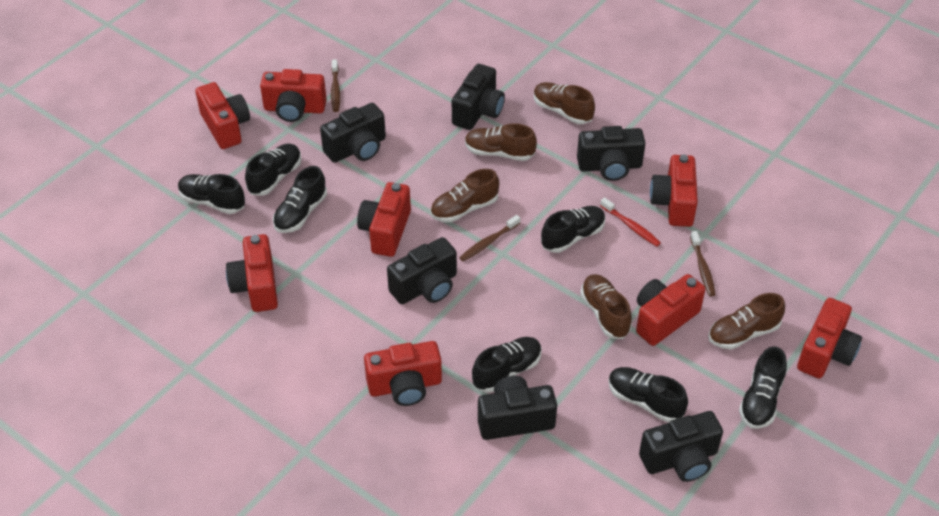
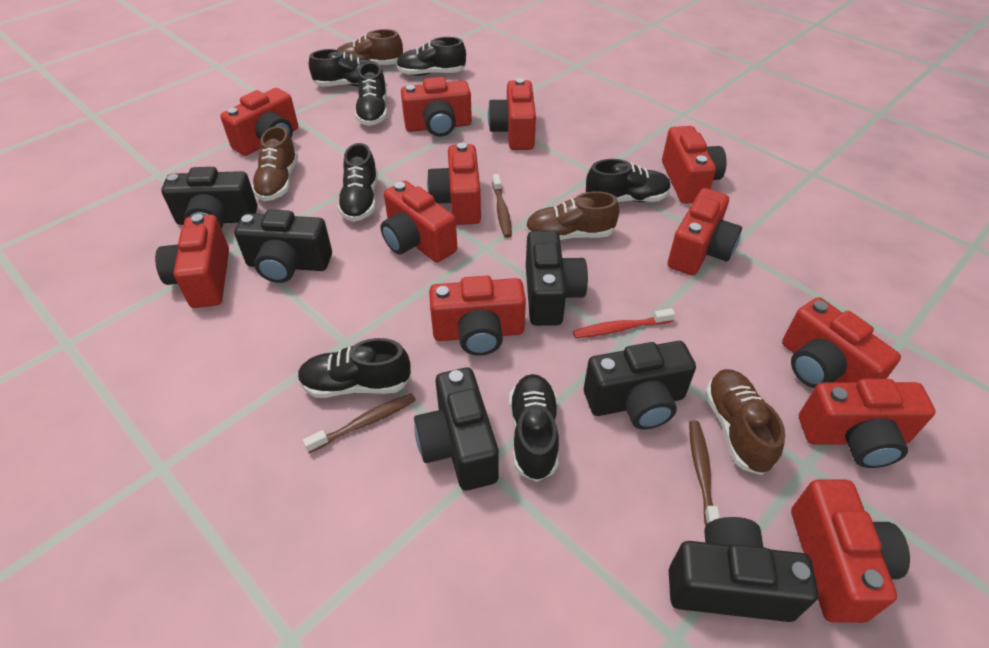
brown shoe: [430,169,499,222] [465,123,537,161] [534,82,595,124] [580,274,632,339] [708,293,785,349] = 5 -> [251,126,298,201] [337,29,403,65] [525,191,619,240] [705,369,785,475] = 4
red camera: [195,82,250,149] [226,234,278,312] [260,69,327,122] [357,182,411,257] [364,341,442,406] [636,274,705,346] [650,154,698,227] [797,298,862,378] = 8 -> [155,214,229,308] [220,88,298,156] [380,181,457,263] [401,77,472,136] [427,143,481,225] [429,276,526,356] [488,78,536,150] [662,126,727,204] [668,188,742,276] [782,297,901,388] [791,480,910,623] [799,379,935,468] = 12

